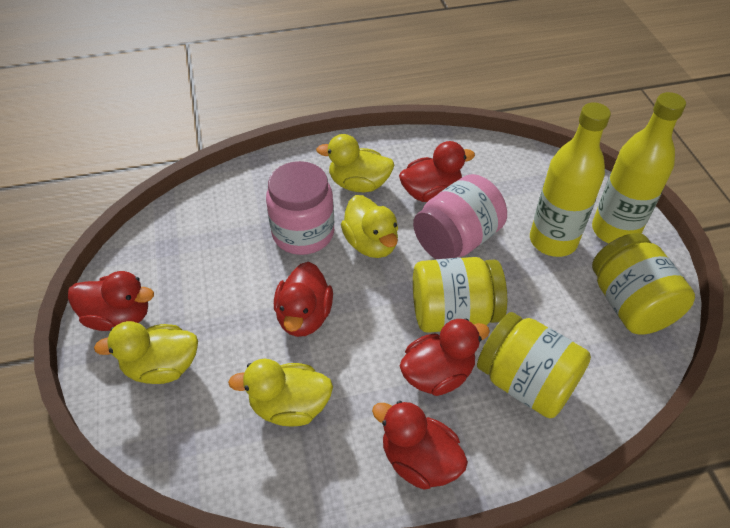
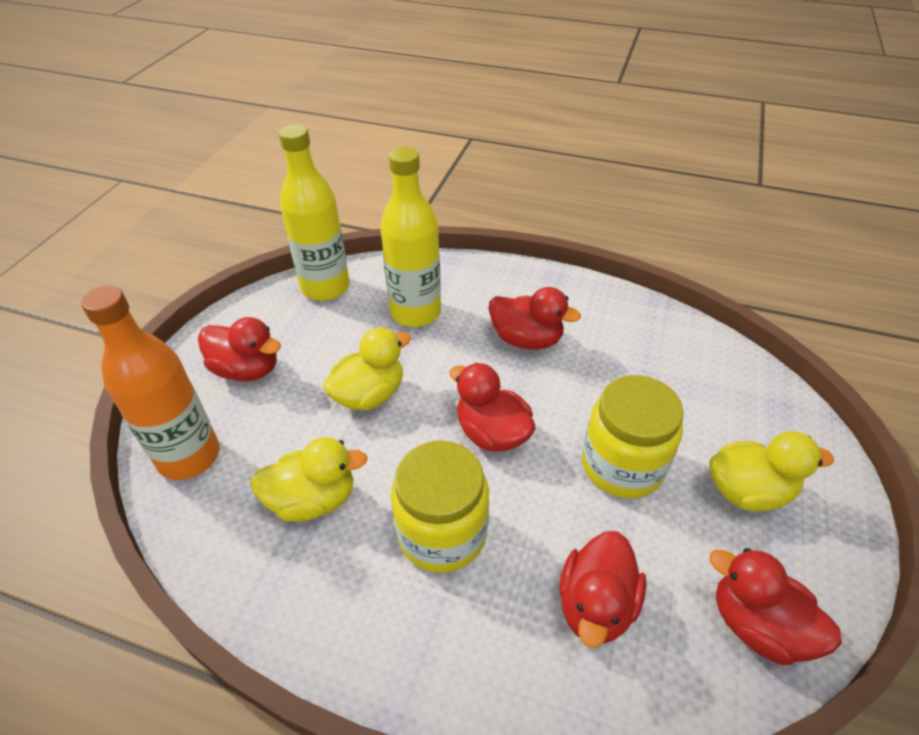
orange bottle: none = 0 -> [81,285,219,480] = 1
pink jar: [266,161,334,255] [413,174,507,259] = 2 -> none = 0
yellow duck: [94,321,198,384] [228,359,333,427] [316,134,394,192] [341,195,398,258] = 4 -> [250,437,368,522] [323,328,411,411] [709,431,834,512] = 3
yellow jar: [413,257,507,333] [477,312,591,418] [592,233,695,335] = 3 -> [391,440,489,573] [582,375,684,499] = 2

